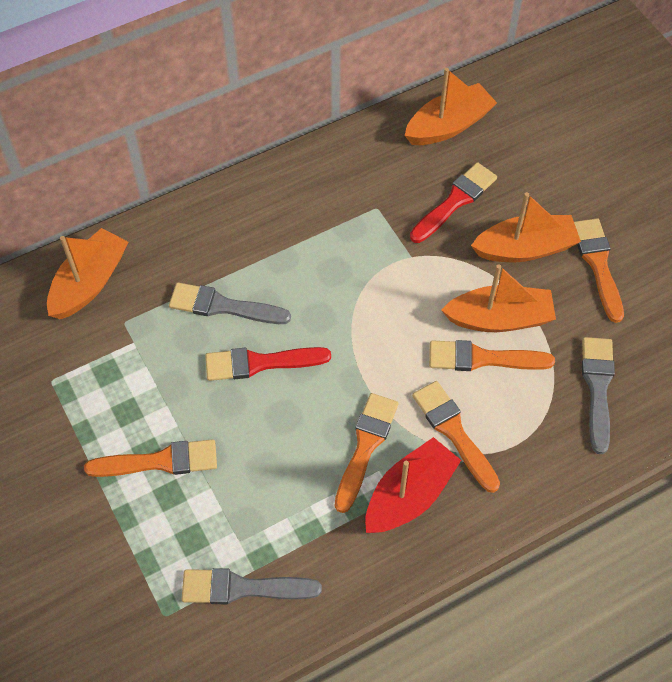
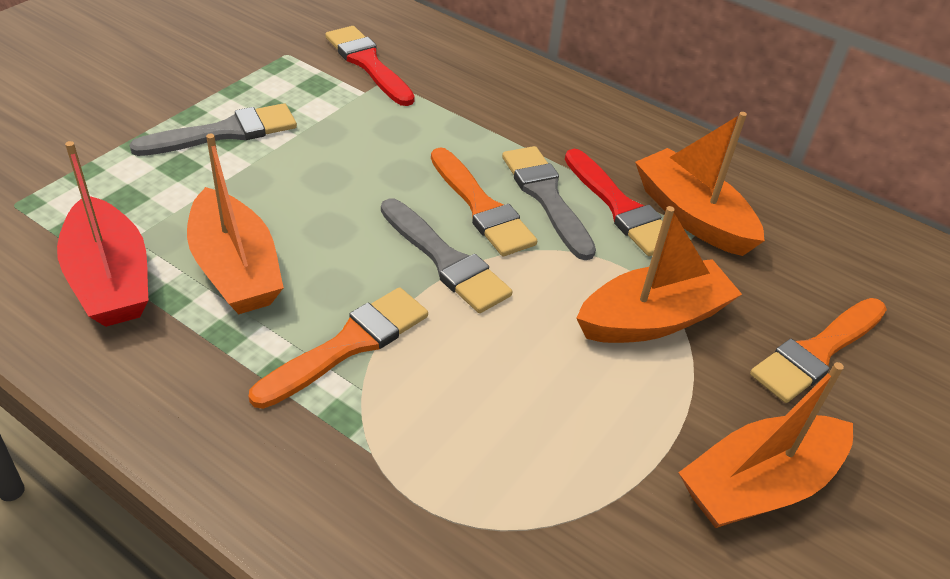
orange brush: [84,439,217,477] [335,393,398,513] [412,381,500,493] [429,340,555,371] [574,218,624,323] = 5 -> [249,287,428,409] [431,147,537,256] [750,298,887,403] = 3

